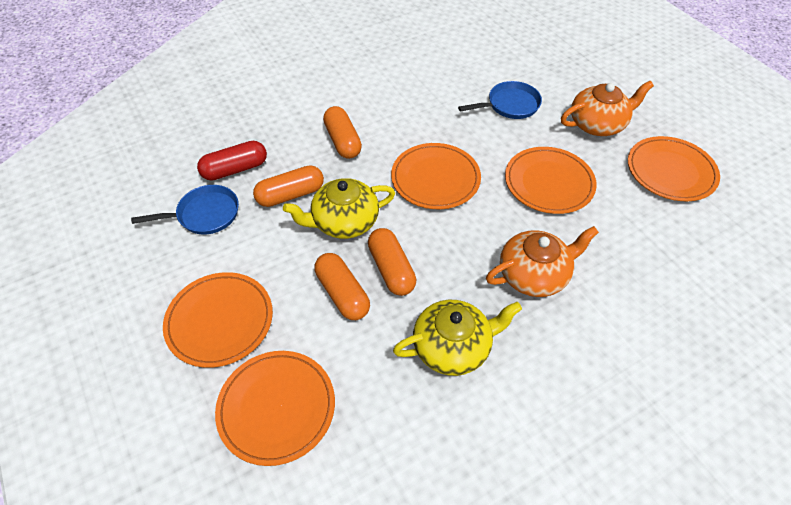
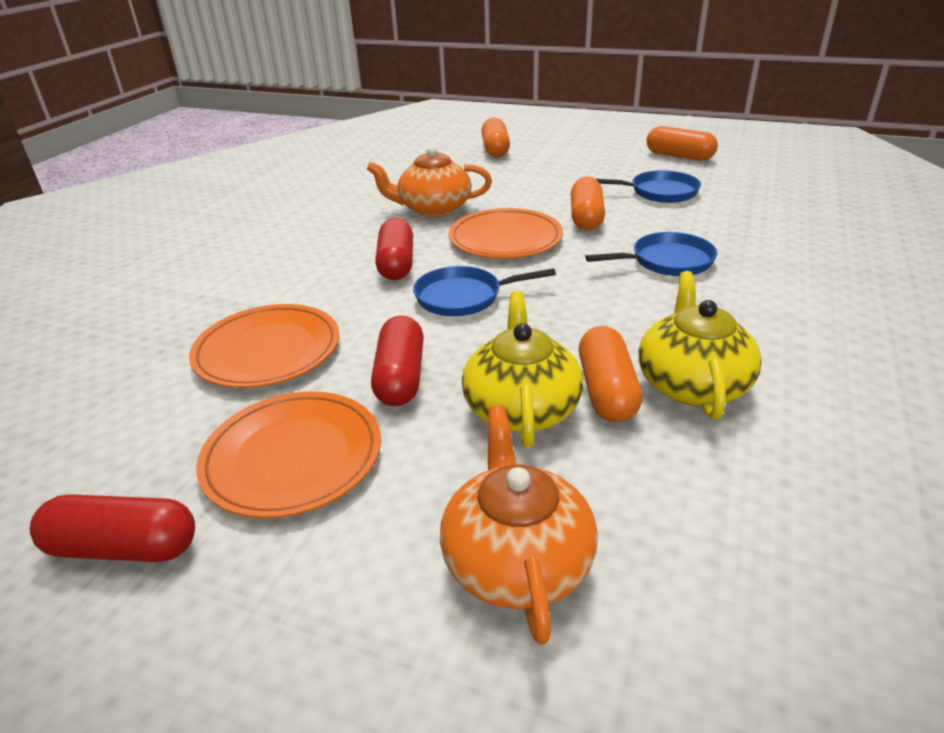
blue pan: [131,185,239,234] [458,81,542,119] = 2 -> [413,266,556,316] [585,232,717,276] [596,170,701,203] = 3
orange plate: [163,272,273,368] [215,351,335,466] [391,143,481,209] [505,147,597,214] [628,136,720,201] = 5 -> [189,304,340,388] [196,391,381,518] [449,208,563,259] = 3
red capsule: [197,141,267,181] = 1 -> [29,495,195,562] [371,315,424,406] [375,218,413,280] = 3

